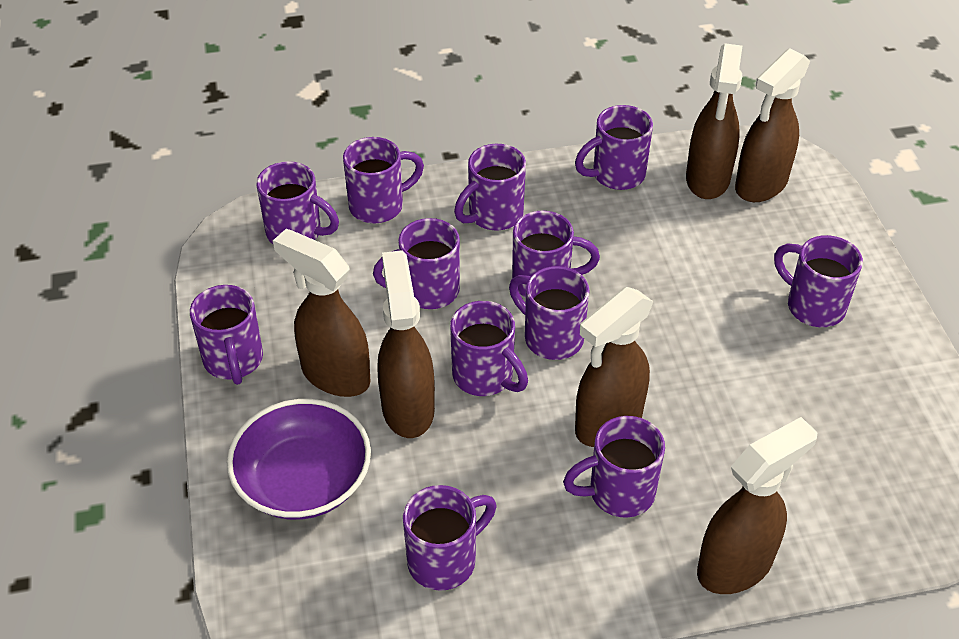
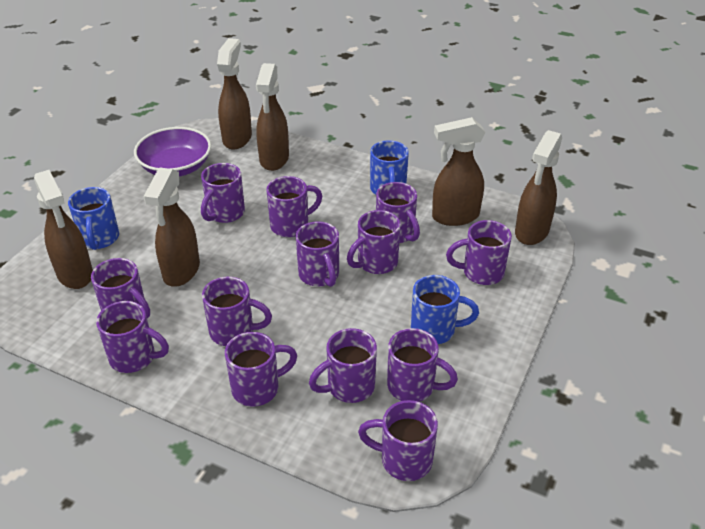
blue mug: none = 0 -> [68,187,119,250] [370,140,409,195] [411,275,479,344] = 3
purple mug: [190,285,263,385] [256,161,339,244] [343,137,424,223] [373,218,460,309] [403,485,496,591] [450,301,528,396] [454,144,526,230] [509,266,590,360] [512,211,600,297] [563,416,665,518] [575,105,653,190] [774,235,863,327] = 12 -> [91,258,150,318] [96,301,169,373] [201,163,245,223] [202,276,272,346] [225,332,297,407] [266,176,322,237] [296,221,339,287] [309,328,377,403] [347,210,401,274] [358,400,438,481] [376,182,420,243] [387,328,458,402] [446,220,512,285] = 13

